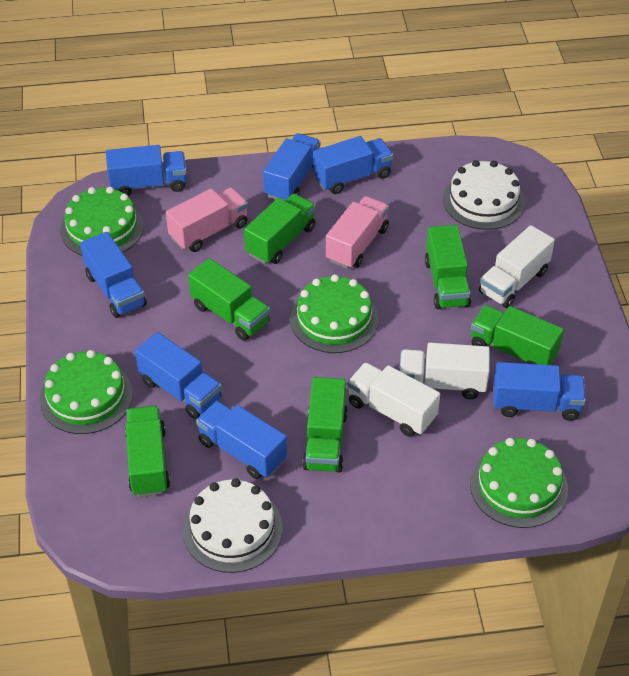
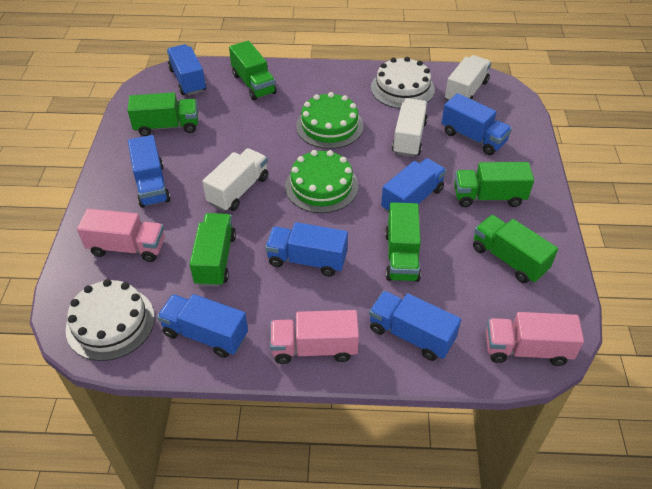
green cake: [40,350,133,434] [60,187,144,256] [290,275,379,353] [470,438,568,528] = 4 -> [285,150,358,213] [296,92,364,149] = 2
pink truck: [166,187,248,252] [326,196,389,269] = 2 -> [77,209,165,262] [270,310,359,364] [486,312,584,366] = 3

